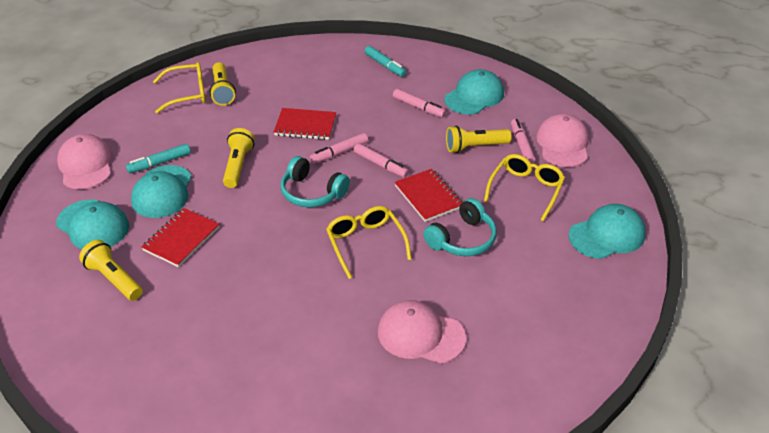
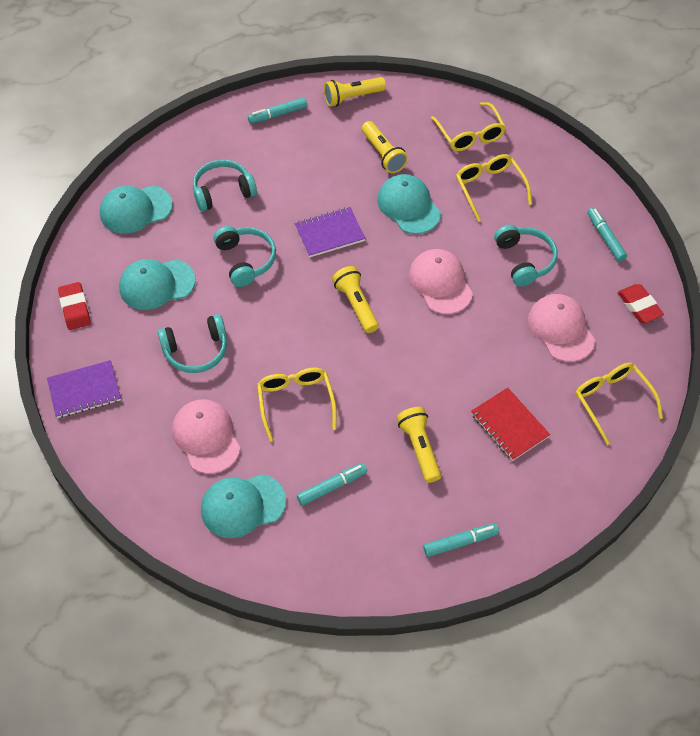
pink marker: [310,133,368,164] [353,143,409,178] [393,89,446,118] [511,119,536,164] = 4 -> none = 0
purple notebook: none = 0 -> [47,360,121,418] [295,207,366,258] = 2
red eraser: none = 0 -> [58,282,91,330] [618,284,664,323] = 2
red notebook: [141,208,219,267] [274,108,336,140] [394,169,462,222] = 3 -> [471,388,550,461] = 1
turquoise headphones: [281,156,350,207] [423,198,497,256] = 2 -> [158,314,227,373] [193,160,257,212] [213,226,276,287] [494,225,558,287] = 4
turquoise marker: [126,144,191,173] [365,46,407,77] = 2 -> [248,97,307,124] [297,463,367,506] [423,524,499,557] [587,207,627,262] = 4
yellow glasses: [153,62,206,113] [326,206,412,279] [484,154,565,221] = 3 -> [257,368,337,442] [431,102,506,151] [456,154,532,222] [575,363,663,445] = 4

